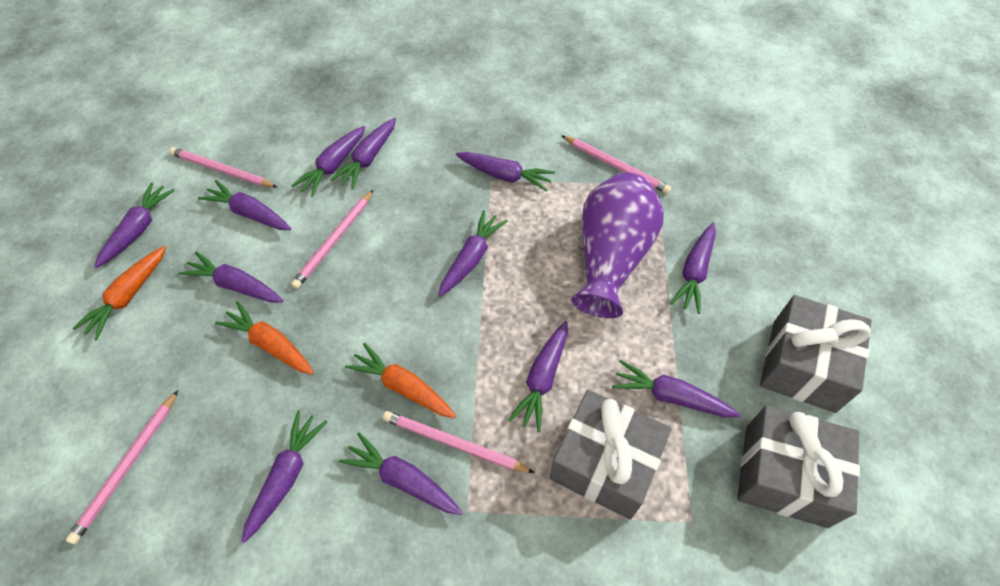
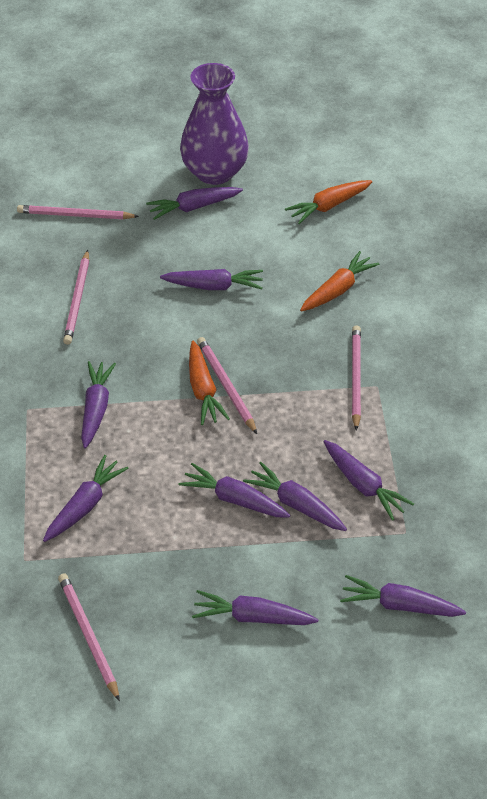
grey gift: [550,390,672,519] [737,405,860,528] [760,295,872,413] = 3 -> none = 0
purple carrot: [94,183,175,268] [178,252,283,303] [198,180,291,230] [241,411,327,543] [291,126,365,197] [330,118,396,189] [339,432,463,515] [438,210,508,296] [456,152,555,192] [508,321,568,432] [612,360,741,417] [670,223,716,314] = 12 -> [43,455,129,542] [81,361,116,449] [146,187,243,220] [160,269,263,290] [179,463,290,518] [192,590,318,625] [243,462,347,531] [324,440,414,521] [340,575,466,617] = 9

